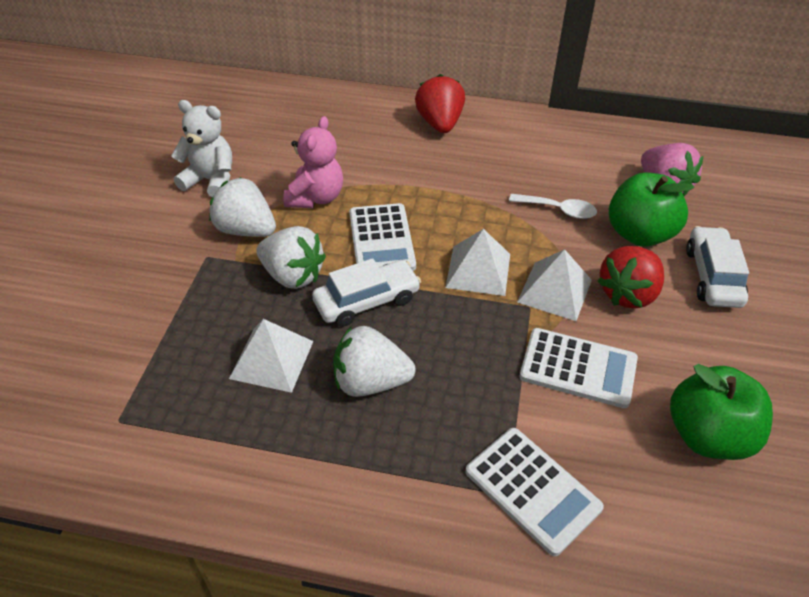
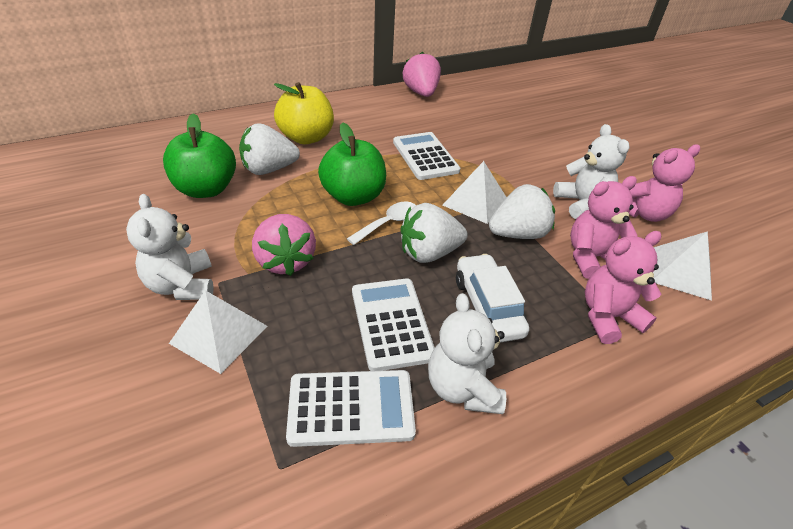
pink strawberry: [641,143,703,196] = 1 -> [252,214,316,276] [403,52,441,97] = 2
pink teddy bear: [283,116,343,208] = 1 -> [570,176,638,279] [585,231,662,344] [629,144,700,222] = 3
red strawberry: [415,74,465,133] [598,246,664,309] = 2 -> none = 0
white car: [312,258,421,327] [686,226,749,308] = 2 -> [456,254,529,342] = 1
white teddy bear: [171,100,232,197] = 1 -> [126,194,214,300] [428,293,506,414] [553,124,629,219] = 3
yellow apple: none = 0 -> [274,82,334,144] = 1

